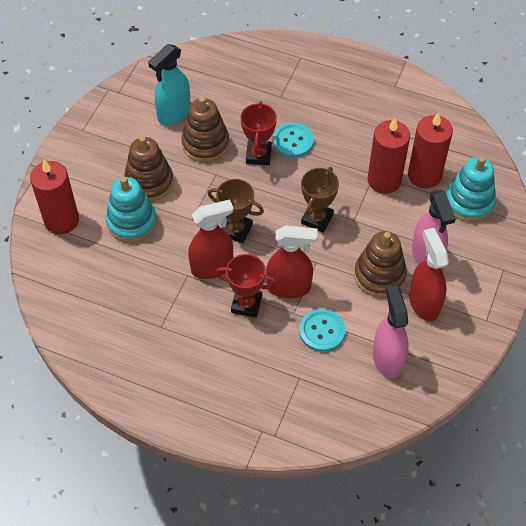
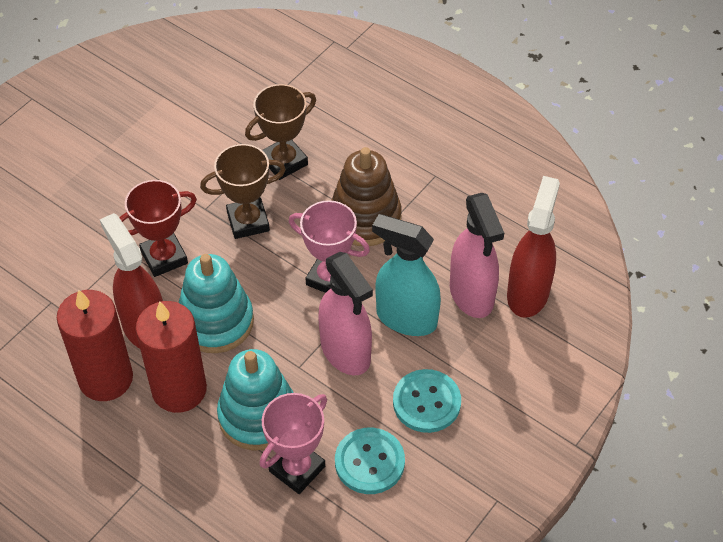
brown stacking toy: [124,136,174,202] [181,96,230,163] [354,231,407,297] = 3 -> [331,147,402,246] = 1
pink trophy: none = 0 -> [260,393,327,494] [289,200,370,293] = 2
red candle: [30,160,79,234] [368,118,410,194] [408,112,453,189] = 3 -> [57,290,133,401] [135,301,207,413] = 2
red spray bottle: [188,199,234,279] [266,225,317,298] [409,228,449,321] = 3 -> [100,213,163,348] [507,176,560,318] = 2
red trophy: [215,254,277,318] [240,101,277,165] = 2 -> [119,180,197,277] = 1

